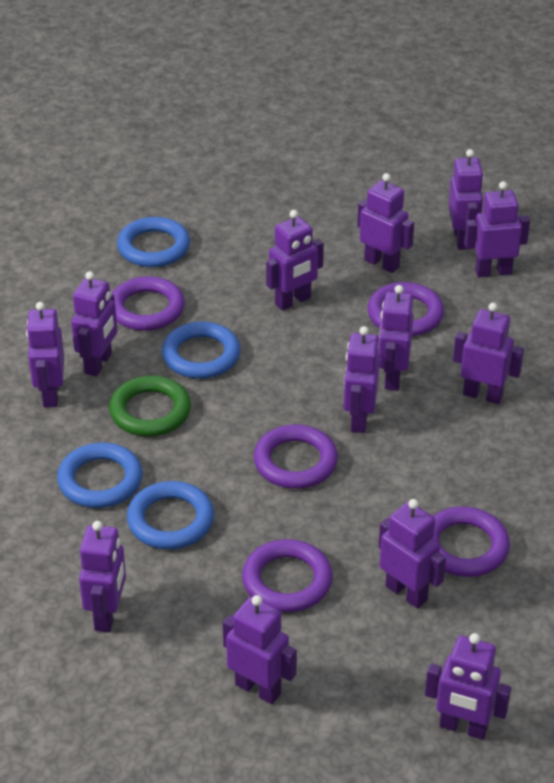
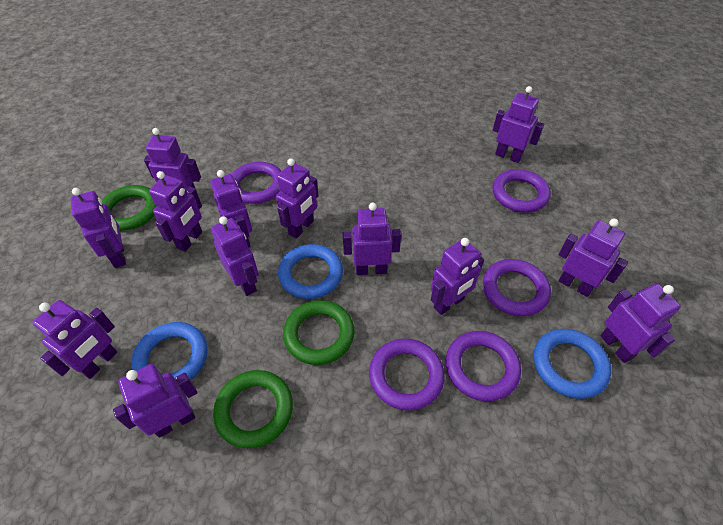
blue ring: [57,443,143,508] [117,217,190,267] [127,481,214,549] [162,321,240,379] = 4 -> [131,322,207,380] [278,244,343,299] [534,329,611,399] = 3
green ring: [109,376,191,436] = 1 -> [102,185,157,231] [213,370,293,448] [283,300,355,365] = 3

